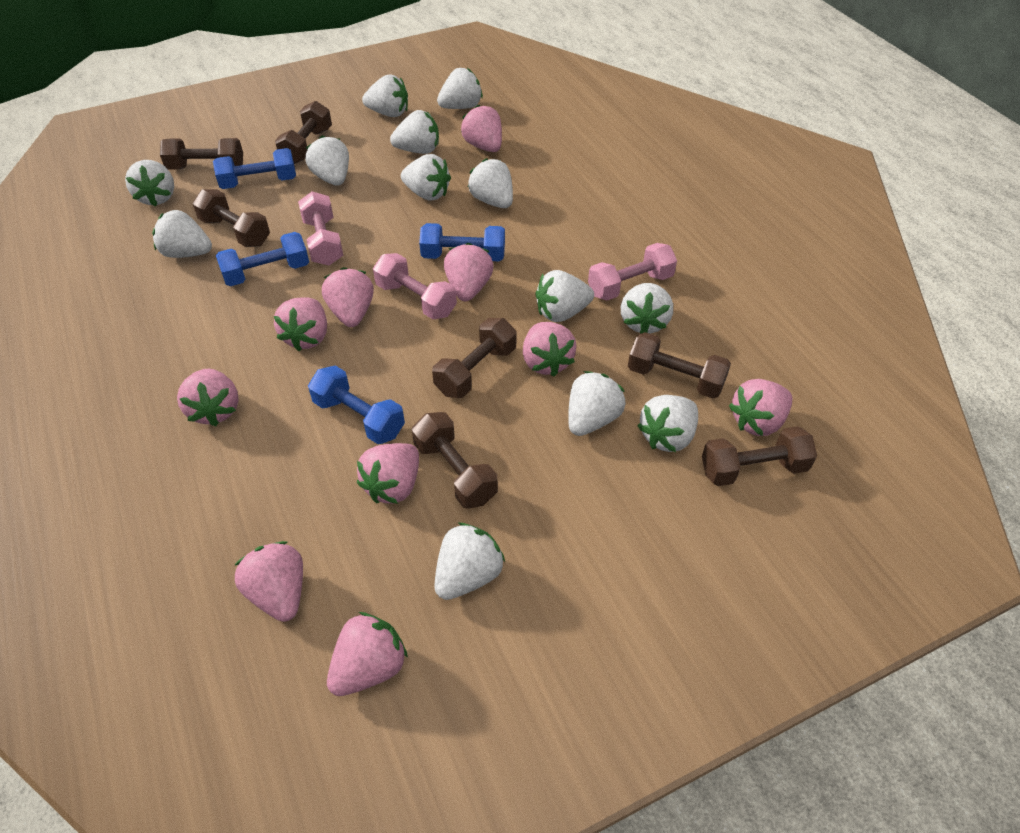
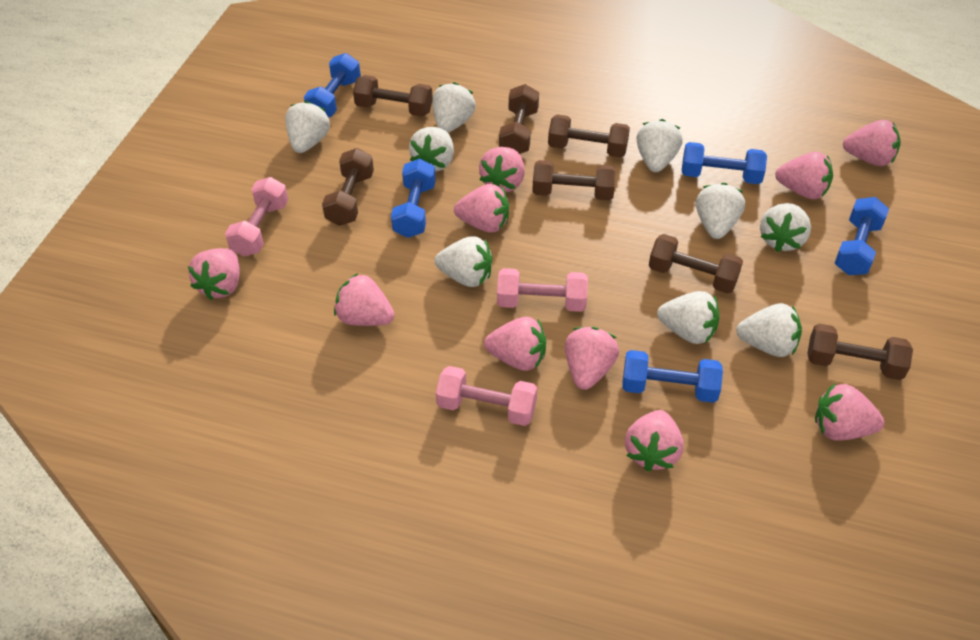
blue dumbbell: [213,148,296,189] [216,232,309,286] [308,365,405,444] [419,223,505,261] = 4 -> [304,53,361,117] [391,158,436,238] [622,350,723,403] [682,142,767,184] [835,197,889,275] = 5
white strawberry: [125,160,174,207] [152,210,212,258] [306,135,349,186] [362,75,408,117] [390,110,439,154] [401,154,451,201] [434,523,505,600] [437,68,483,109] [468,158,513,208] [535,270,594,322] [568,371,626,436] [621,283,673,333] [637,395,698,452] = 13 -> [285,101,330,153] [409,127,454,172] [433,82,476,133] [435,236,492,287] [636,119,683,172] [657,291,719,344] [696,183,745,239] [736,303,802,357] [760,203,811,252] = 9

